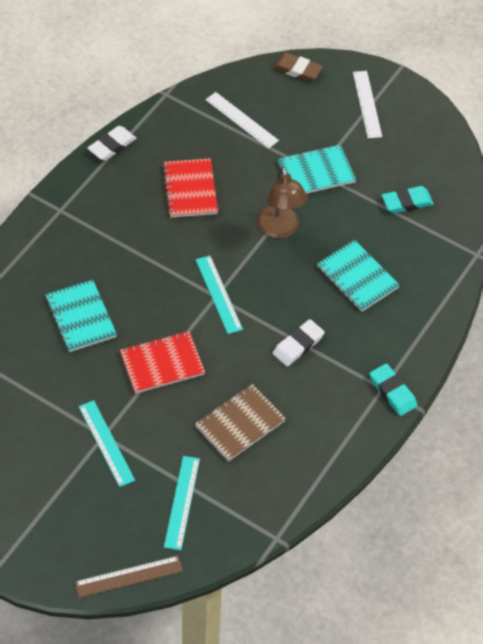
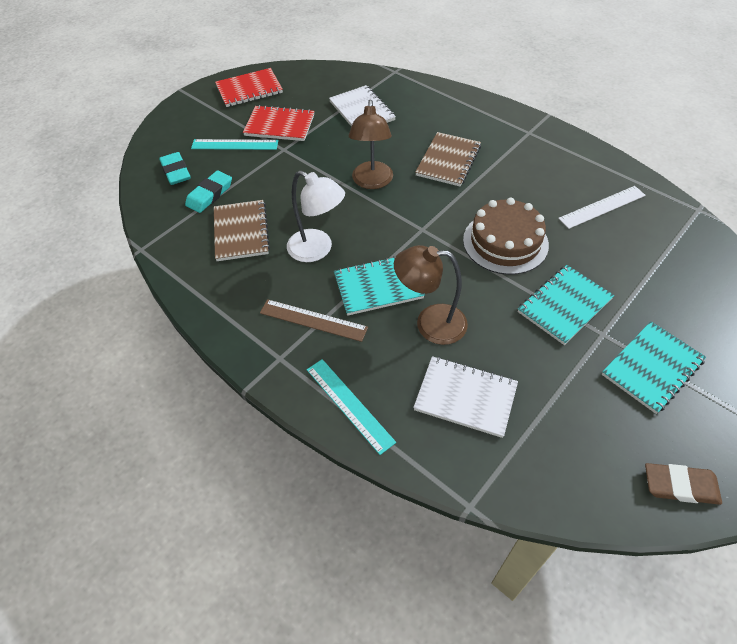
brown cake: none = 0 -> [463,198,549,275] = 1
brown lamp: [257,166,308,238] = 1 -> [349,100,393,189] [394,245,468,345] = 2
brown notebook: [195,384,286,462] = 1 -> [214,200,270,261] [415,132,481,187] = 2
turquoise ruler: [79,400,135,487] [164,456,200,550] [196,255,243,334] = 3 -> [191,139,279,150] [307,359,396,455] = 2
white eraser: [87,126,136,161] [273,319,325,367] = 2 -> none = 0
white lamp: none = 0 -> [287,171,345,262] = 1
white notebook: none = 0 -> [329,85,396,127] [413,356,518,438] = 2
white ruler: [206,92,279,149] [353,71,382,138] = 2 -> [558,186,646,229] = 1

